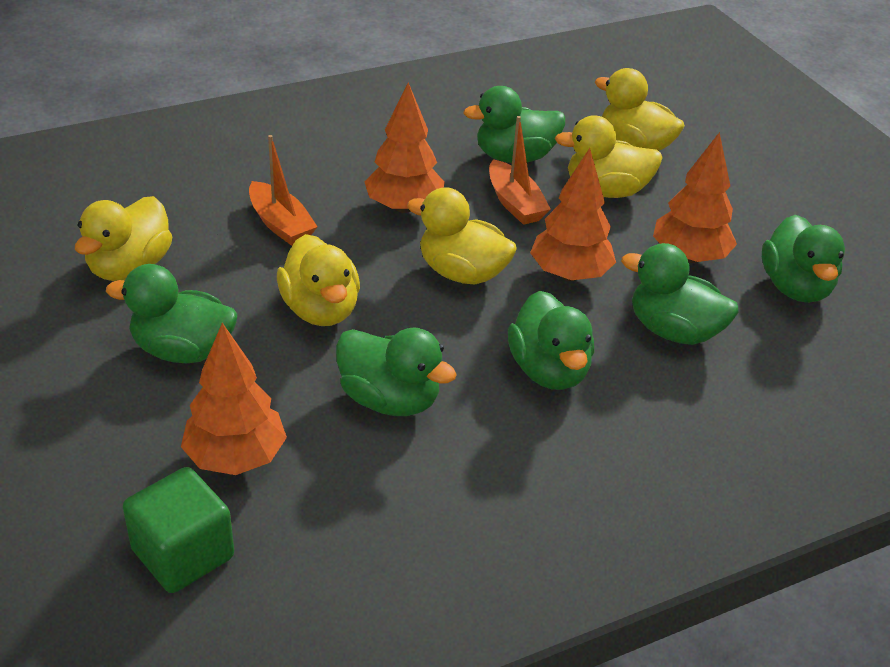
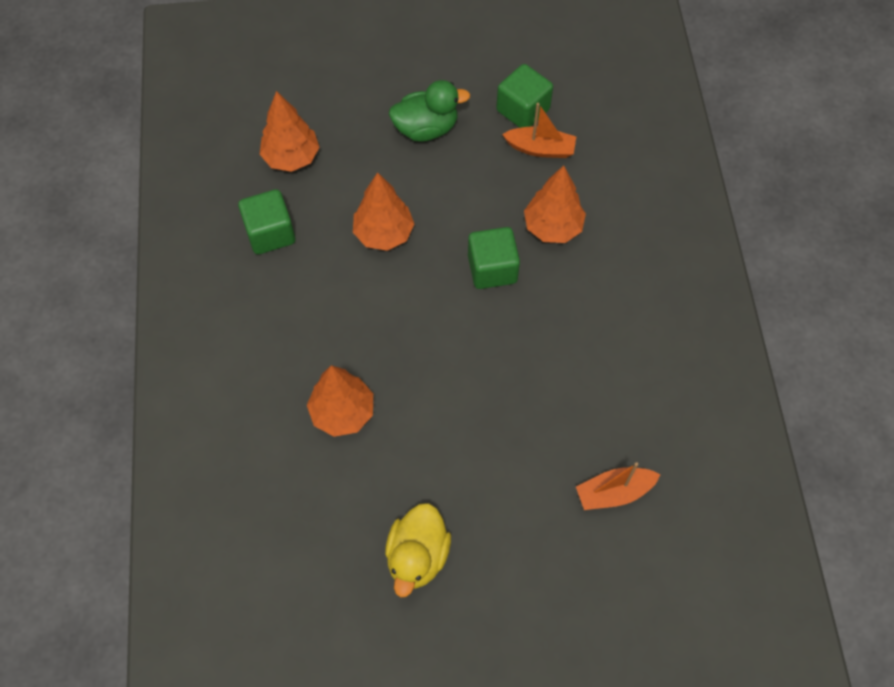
green cube: [123,467,234,593] = 1 -> [238,189,295,254] [468,227,520,289] [496,64,553,128] = 3
green duck: [106,264,237,363] [336,327,457,416] [463,86,565,163] [508,291,595,390] [621,243,739,345] [762,215,845,303] = 6 -> [389,80,470,142] = 1
yellow duck: [75,196,172,281] [277,234,360,326] [407,187,517,284] [555,115,663,198] [595,68,685,151] = 5 -> [385,503,451,597] = 1

